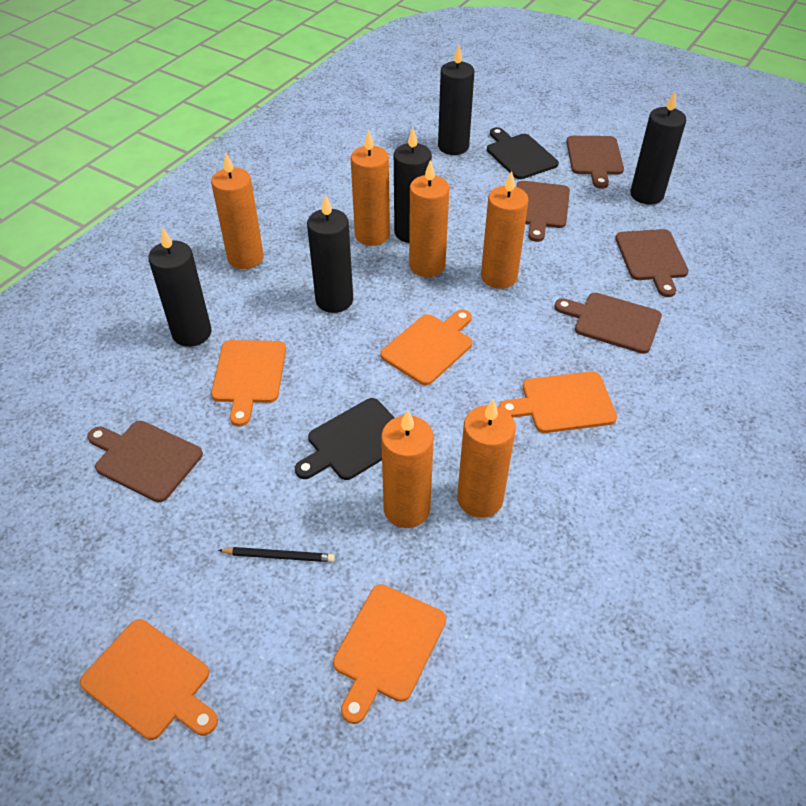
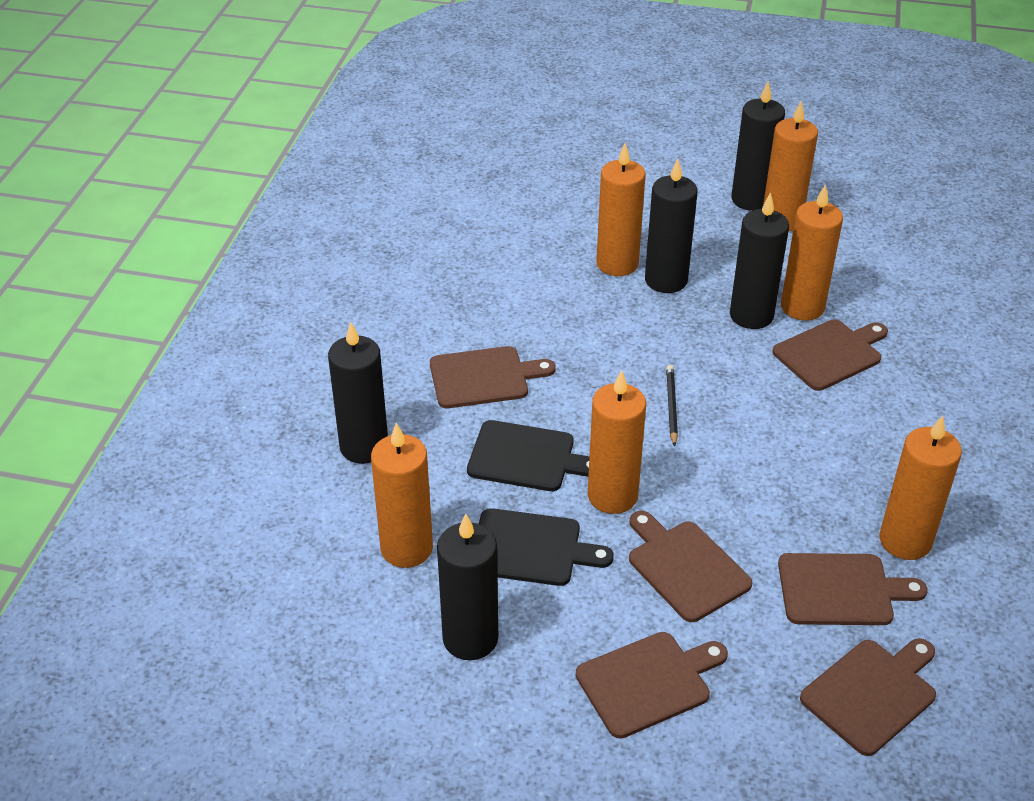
brown cutting board: [87,421,203,502] [516,181,570,242] [554,293,662,354] [567,136,624,189] [615,229,689,297] = 5 -> [430,346,556,408] [576,632,728,739] [629,511,752,622] [772,319,888,391] [778,553,928,625] [800,638,936,756] = 6
orange cutting board: [80,619,218,740] [211,340,286,426] [333,584,446,724] [380,310,472,385] [499,371,617,433] = 5 -> none = 0

